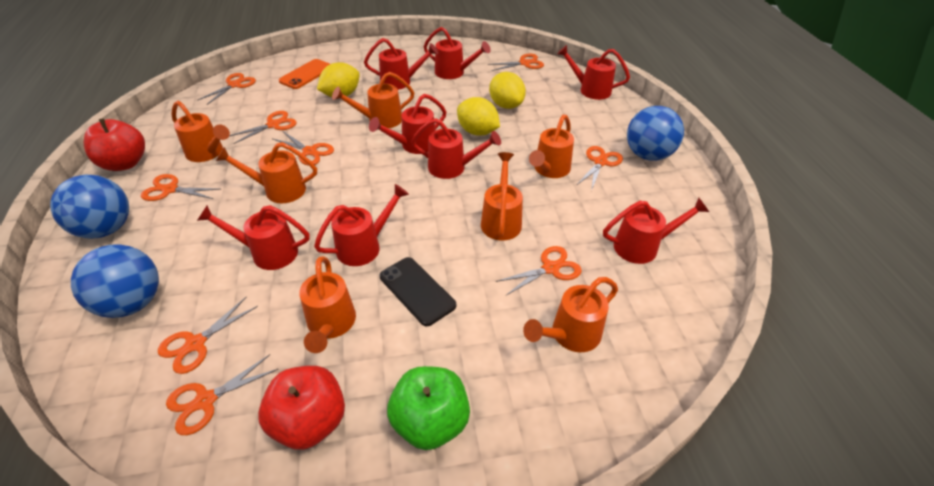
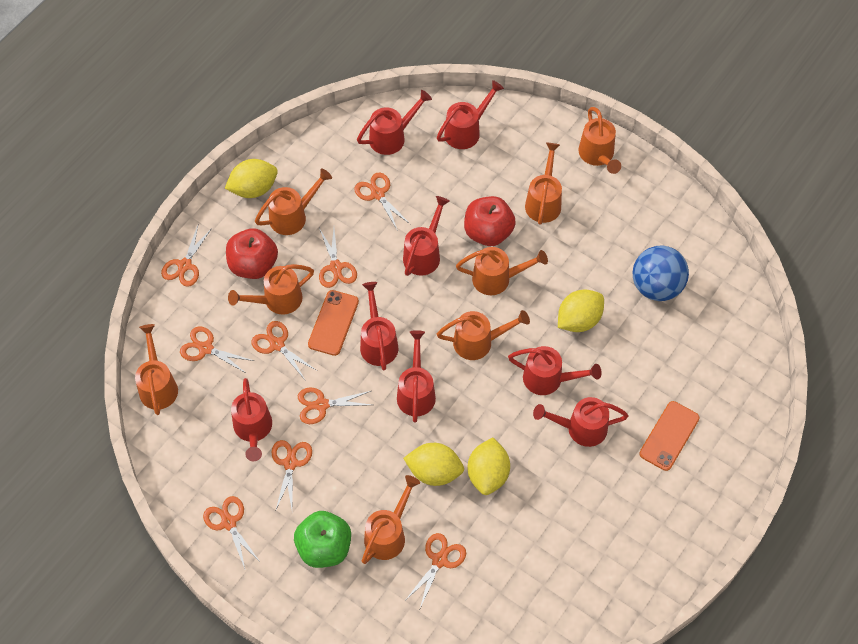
black phone: [380,257,456,326] = 1 -> none = 0
blue ball: [50,174,129,239] [71,244,159,318] [627,106,684,161] = 3 -> [633,245,689,301] = 1
orange phone: [279,59,330,89] = 1 -> [308,290,359,356] [639,401,699,471] = 2
orange watering can: [172,101,230,162] [216,142,317,203] [299,256,356,353] [332,72,414,128] [481,152,523,241] [523,277,618,352] [529,114,574,178] = 7 -> [135,324,178,415] [228,264,314,315] [255,168,332,235] [362,475,420,564] [437,310,530,360] [456,247,548,295] [525,143,562,225] [578,107,621,174] = 8
yellow lemon: [317,62,360,97] [457,97,500,136] [489,72,526,109] = 3 -> [225,159,278,198] [403,443,464,486] [467,437,510,495] [558,290,604,332] = 4

